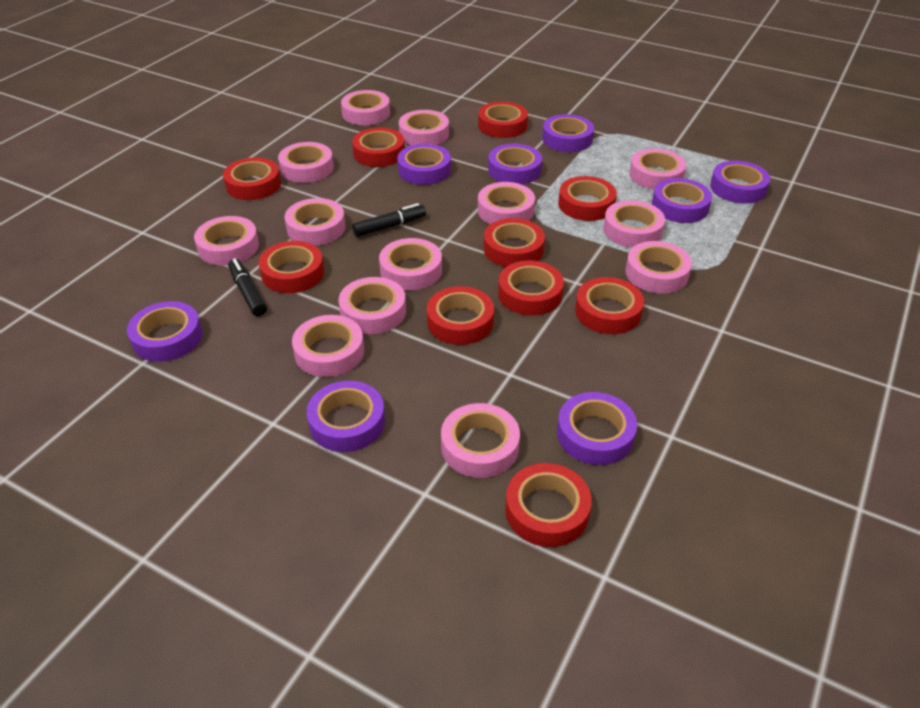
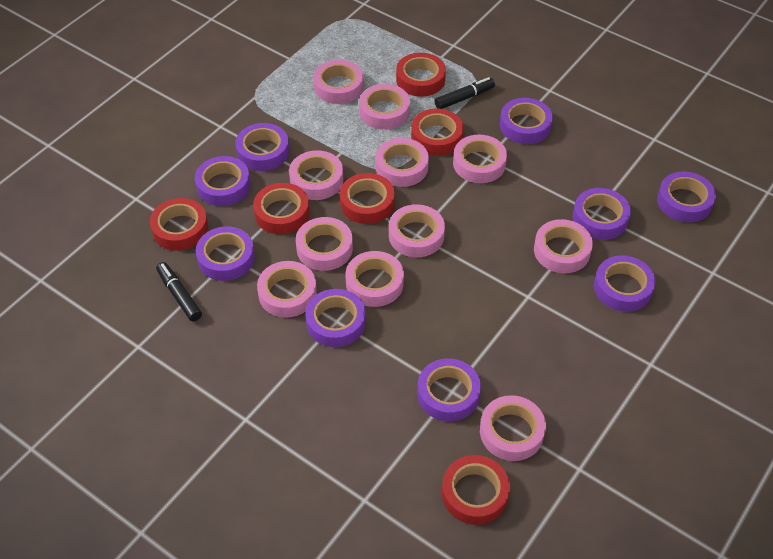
pink tape: [194,216,259,265] [278,142,334,183] [285,198,345,245] [292,315,364,377] [339,277,406,334] [341,90,390,125] [379,238,442,290] [399,110,449,145] [441,403,520,478] [478,182,535,224] [603,200,665,248] [625,241,692,294] [629,148,686,189] = 13 -> [257,261,317,318] [289,150,343,200] [296,217,353,271] [313,60,363,104] [345,251,404,307] [359,84,410,129] [375,138,429,187] [389,204,445,257] [453,135,507,183] [480,395,546,461] [534,219,593,273] = 11
purple tape: [127,301,203,362] [307,381,385,452] [397,144,451,185] [488,144,542,184] [542,114,594,152] [557,392,637,465] [652,178,712,223] [710,161,770,204] = 8 -> [195,156,251,206] [196,226,255,281] [235,123,289,171] [305,289,366,347] [417,358,481,421] [500,98,553,144] [573,188,631,240] [594,255,656,312] [657,171,716,223] = 9
red tape: [223,157,281,200] [258,241,324,293] [352,128,405,167] [427,286,494,345] [478,101,528,138] [484,218,545,267] [498,261,564,316] [505,463,592,547] [558,176,617,221] [575,277,644,334] = 10 -> [150,198,208,251] [253,183,309,234] [340,173,395,224] [396,53,446,97] [411,109,463,156] [442,455,510,525] = 6

